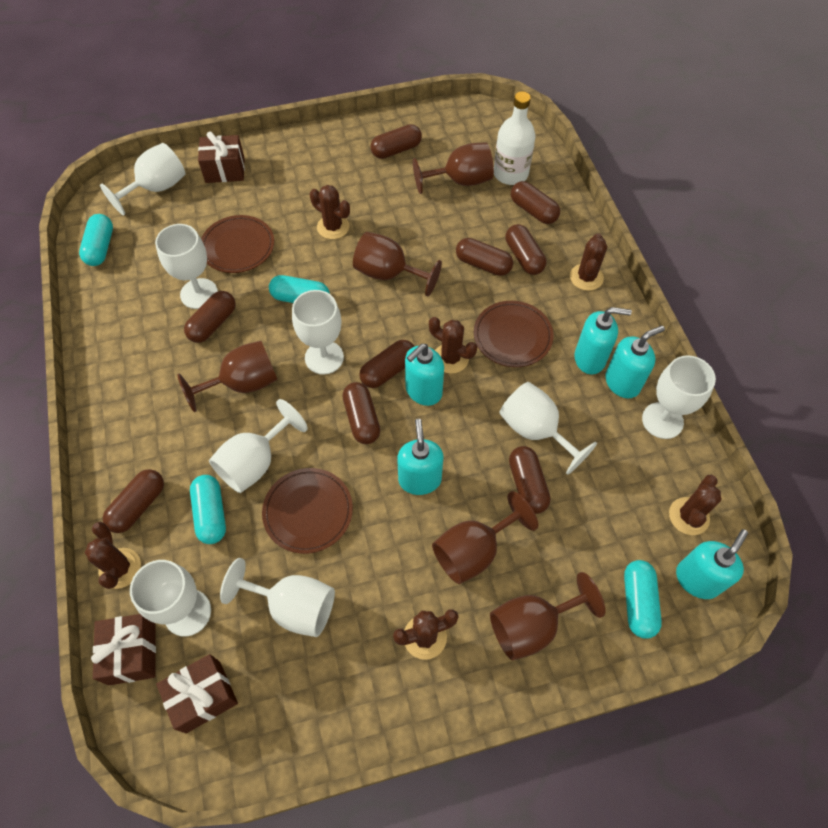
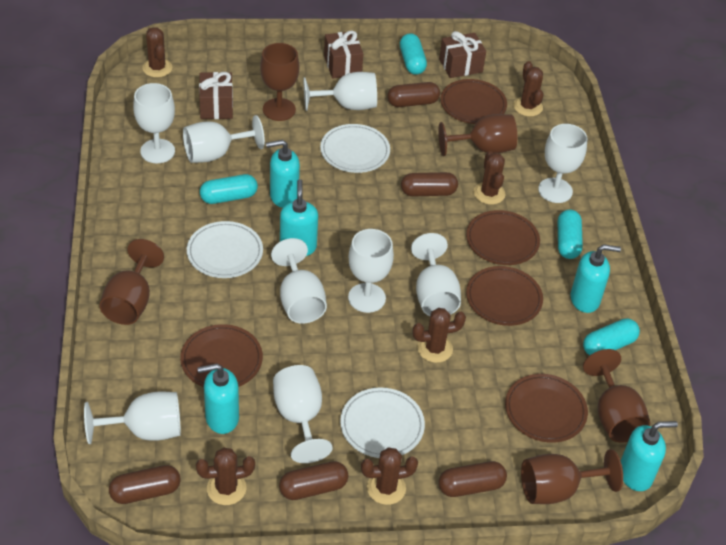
brown capsule: [103,469,164,533] [184,291,236,343] [342,382,380,444] [359,340,415,388] [371,124,422,159] [456,238,513,276] [505,224,546,275] [509,446,551,514] [511,181,560,224] = 9 -> [109,465,181,504] [279,461,348,500] [387,82,440,107] [401,172,458,196] [439,461,507,497] = 5
brown plate: [201,215,274,273] [262,468,353,554] [474,301,553,367] = 3 -> [180,324,263,387] [440,79,507,124] [466,210,540,265] [466,266,543,326] [505,374,588,443] = 5
white bottle: [494,91,535,185] = 1 -> none = 0
white goblet: [100,143,185,215] [130,560,211,636] [155,224,218,309] [209,399,308,493] [220,558,335,637] [292,290,344,375] [499,382,597,475] [642,355,716,439] = 8 -> [84,391,181,444] [133,83,175,163] [183,115,265,163] [271,238,327,323] [273,365,333,463] [304,72,377,111] [348,229,394,313] [411,233,461,316] [538,124,587,203] = 9
white plate: none = 0 -> [187,221,263,278] [320,124,390,173] [340,387,425,458] = 3

